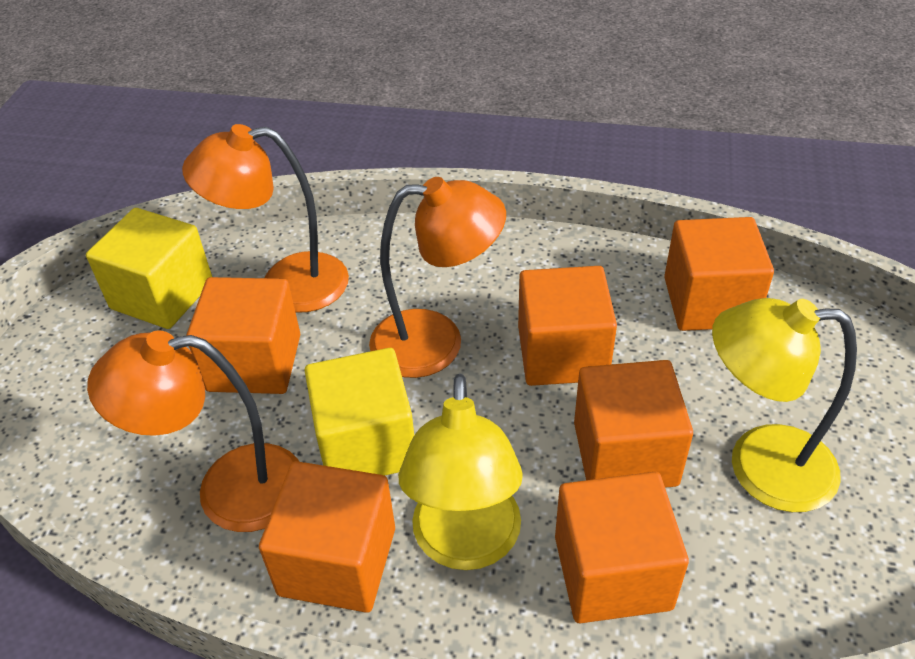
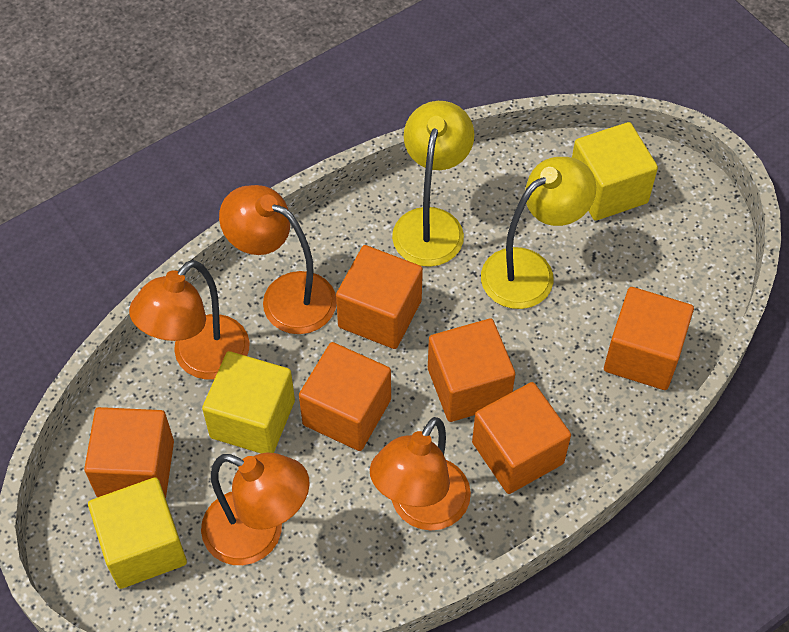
orange lamp: [87,330,299,532] [182,124,349,313] [369,177,506,378] = 3 -> [129,260,250,380] [201,453,310,565] [219,185,336,334] [370,417,471,530] = 4
yellow cube: [86,208,212,329] [304,348,414,476] = 2 -> [88,477,187,589] [202,351,295,453] [572,122,658,221] = 3

